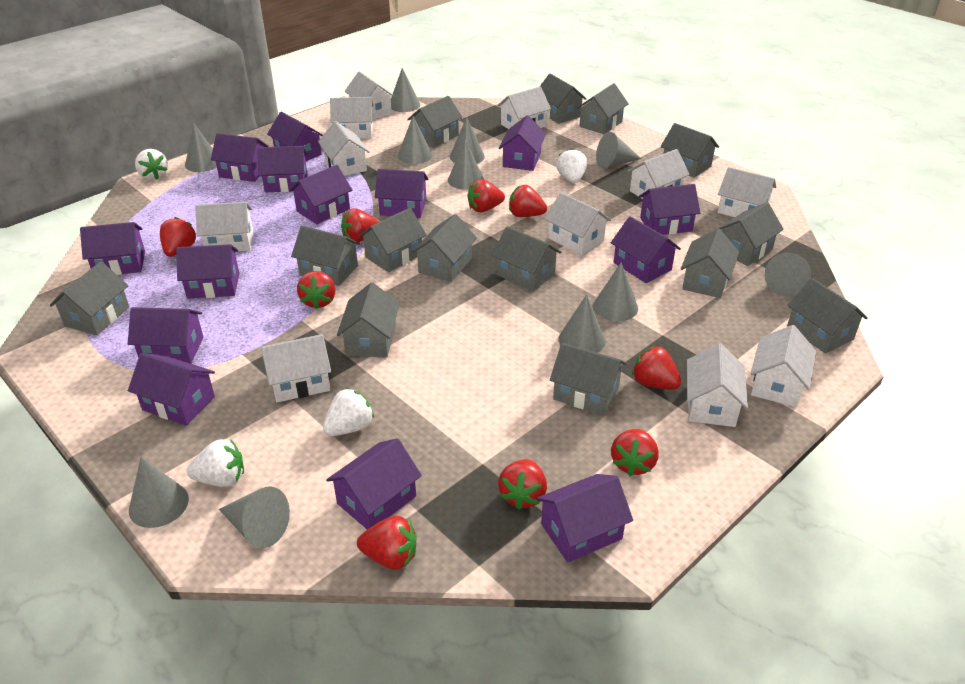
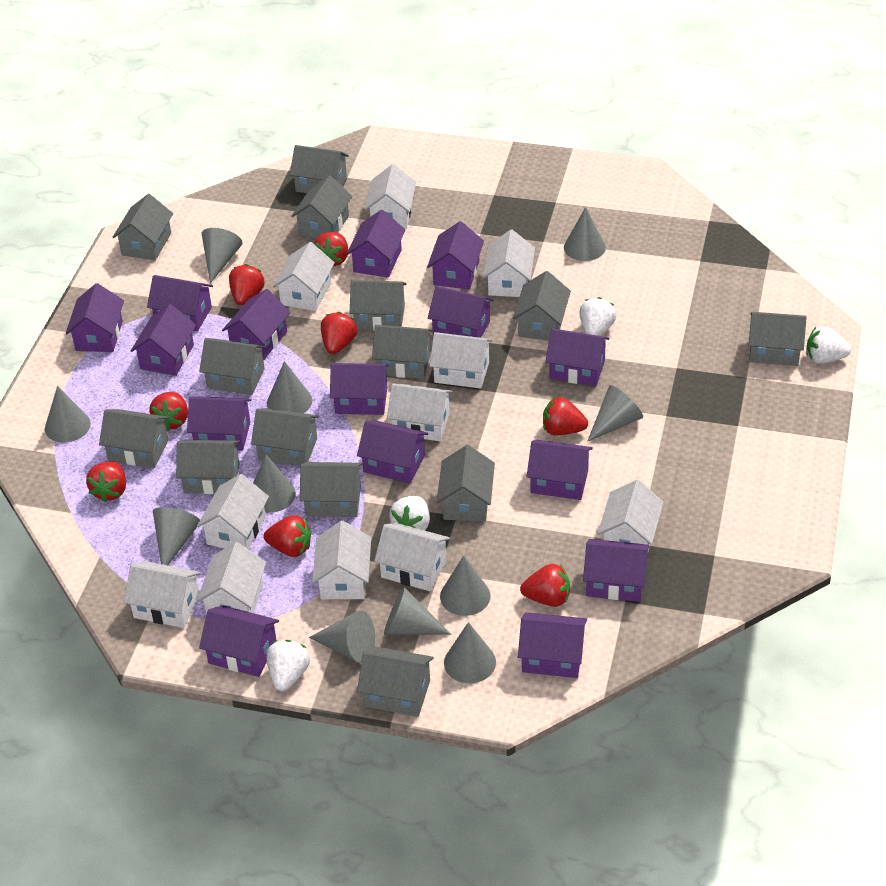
purple house: [80,222,145,275] [128,307,203,364] [128,353,215,426] [176,244,240,299] [211,133,269,182] [257,146,308,192] [267,112,323,161] [289,165,352,224] [326,438,422,530] [375,169,429,218] [499,115,546,171] [536,474,633,563] [611,216,681,283] [639,184,700,235] = 14 -> [66,283,124,352] [131,304,196,376] [147,275,213,331] [187,396,251,451] [199,605,279,677] [222,289,291,360] [330,363,389,415] [346,210,405,278] [357,421,428,483] [427,221,484,290] [428,286,494,338] [518,612,587,678] [527,440,593,500] [545,328,609,386] [583,539,649,602] = 15
red strawberry: [160,217,196,257] [297,271,336,309] [341,208,379,242] [357,516,417,570] [467,179,505,212] [498,459,547,510] [509,185,547,217] [611,429,659,476] [632,346,682,390] = 9 -> [86,461,126,502] [149,392,188,431] [229,264,265,305] [264,515,311,557] [314,232,348,266] [321,312,357,354] [520,564,570,607] [543,397,588,436] = 8

